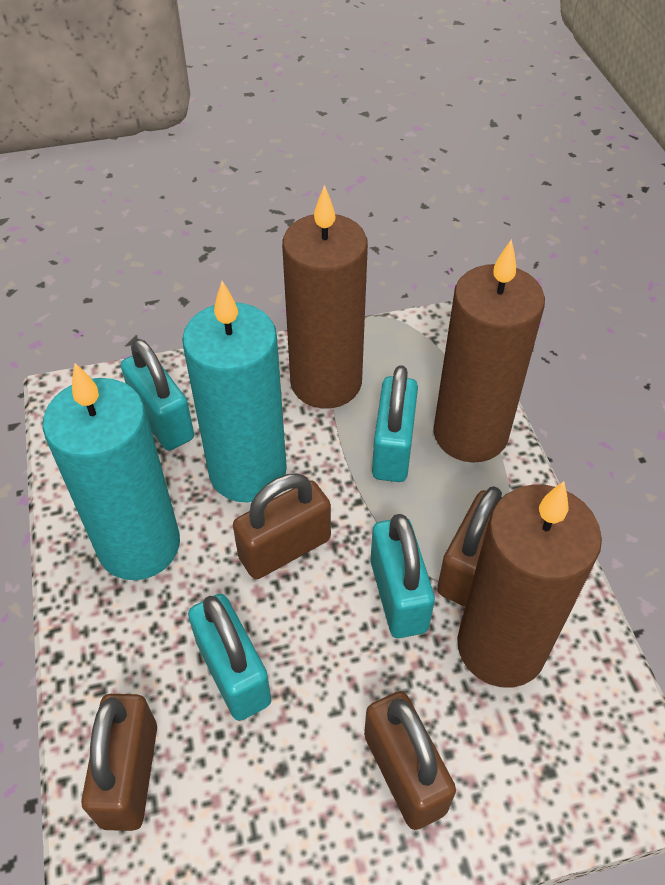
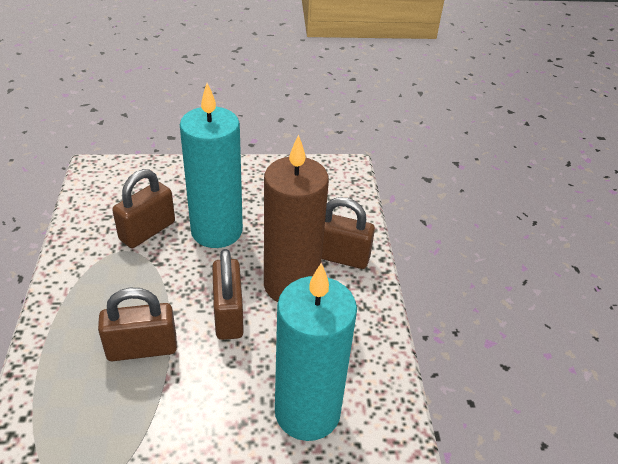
brown candle: [282,185,368,409] [433,239,545,463] [457,481,602,688] = 3 -> [264,134,329,302] = 1
turquoise padlock: [121,339,194,451] [188,594,271,721] [370,514,435,638] [372,365,418,482] = 4 -> none = 0

